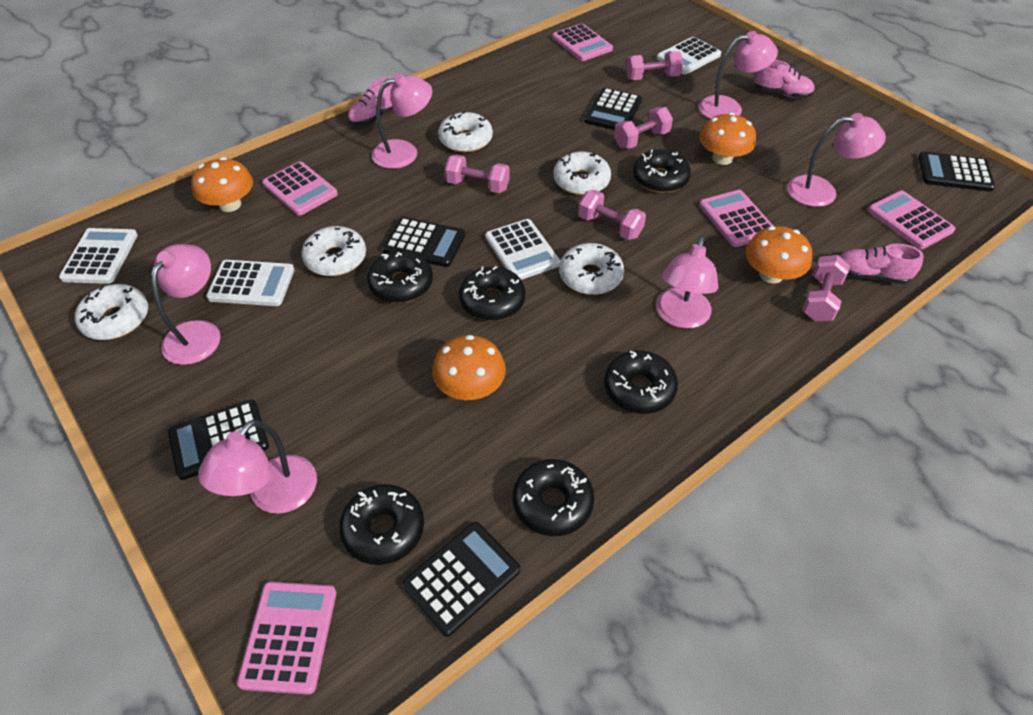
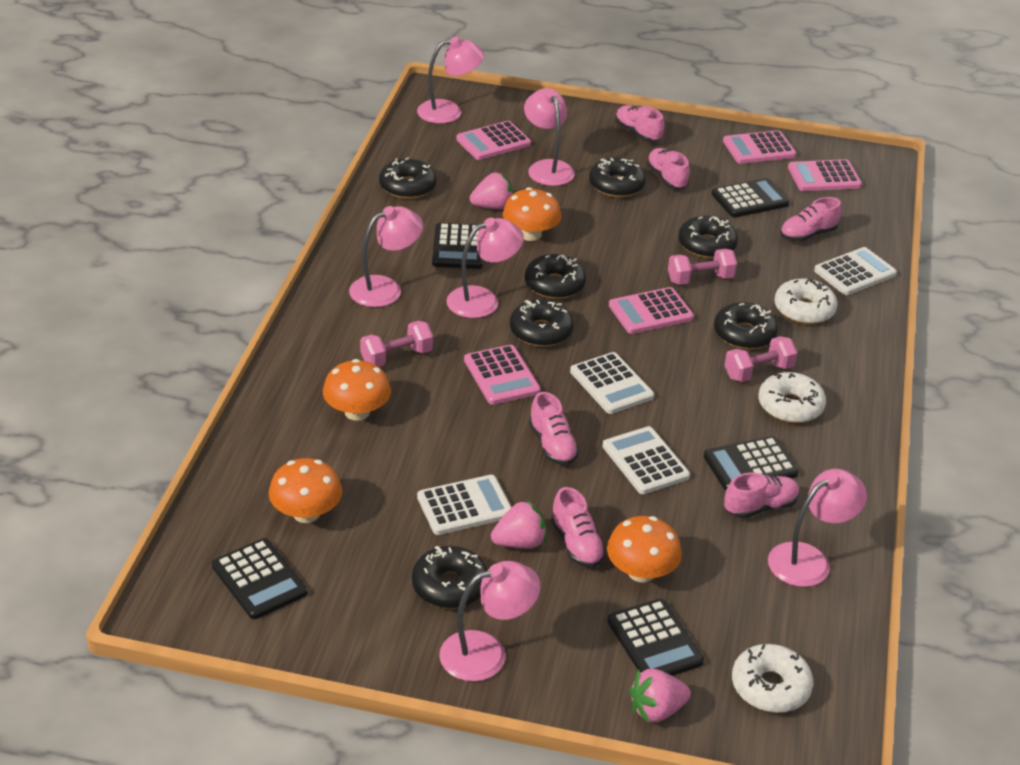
black donut: [339,484,424,565] [367,250,433,303] [459,266,525,321] [512,459,594,536] [604,350,678,414] [633,149,691,193] = 6 -> [379,158,437,199] [412,546,487,609] [510,299,574,347] [524,254,586,299] [589,158,646,198] [678,216,738,258] [714,302,778,350] = 7
pink dumbbell: [445,155,510,193] [578,190,646,240] [614,107,673,149] [626,52,683,80] [803,255,850,322] = 5 -> [360,321,433,367] [668,249,737,285] [724,336,798,382] = 3
pink shoe: [347,77,394,126] [754,60,815,98] [840,243,924,284] = 3 -> [529,392,579,465] [551,487,606,568] [615,105,664,142] [646,148,690,189] [724,472,800,518] [780,197,842,242] = 6
pink strawberry: none = 0 -> [470,172,513,209] [491,499,547,548] [629,669,691,723] = 3
white donut: [75,284,148,340] [301,226,366,276] [438,111,493,153] [554,152,611,195] [559,243,624,295] = 5 -> [732,644,813,713] [758,372,826,423] [774,278,838,324] = 3

